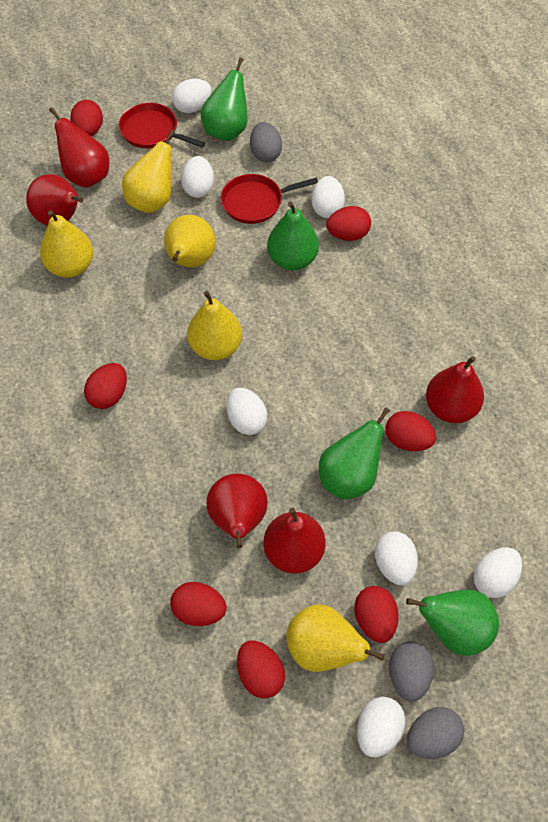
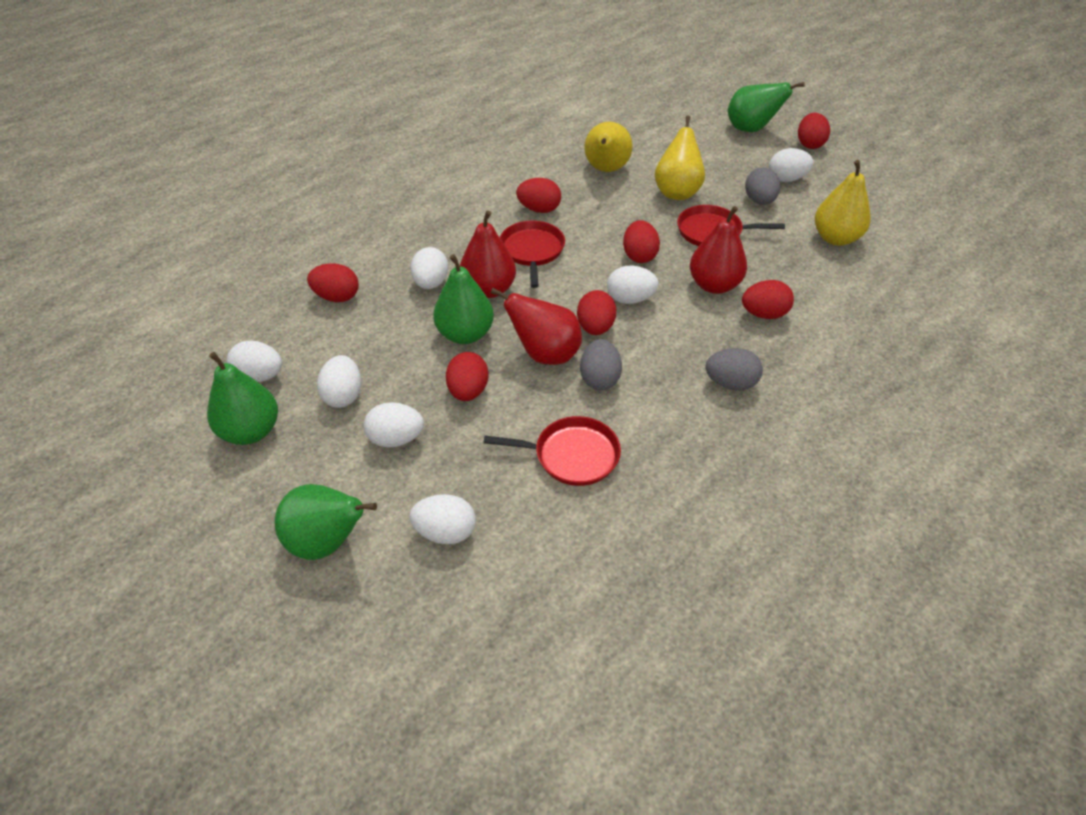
red pan: [119,103,205,148] [221,174,318,224] = 2 -> [484,416,621,486] [500,221,565,288] [677,205,785,246] = 3
red pear: [26,174,83,225] [49,107,109,188] [207,473,268,548] [263,508,325,574] [426,356,484,423] = 5 -> [460,210,516,298] [491,288,582,365] [690,206,747,294] = 3
yellow pear: [40,210,93,278] [122,129,175,213] [164,215,216,267] [187,291,242,360] [286,604,385,672] = 5 -> [584,122,632,172] [655,115,705,200] [815,160,871,246] = 3

